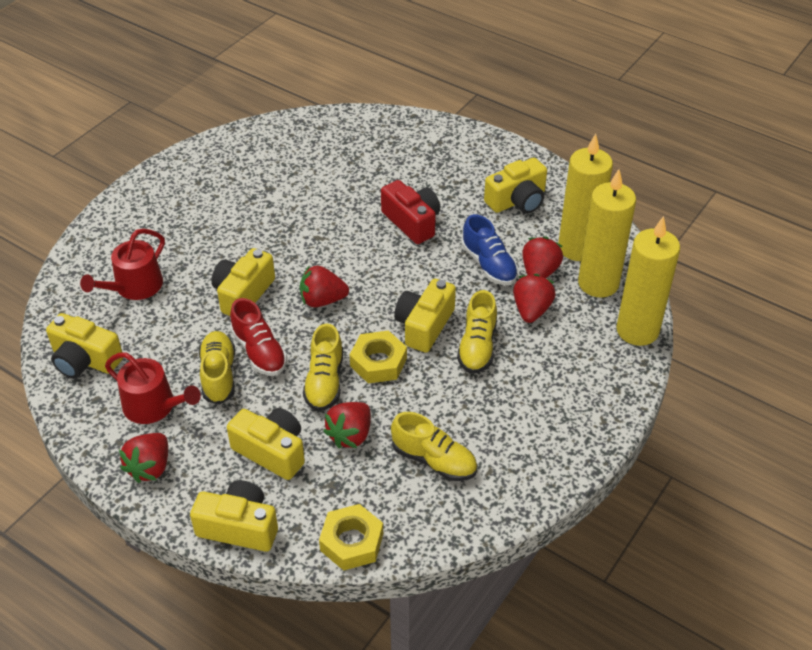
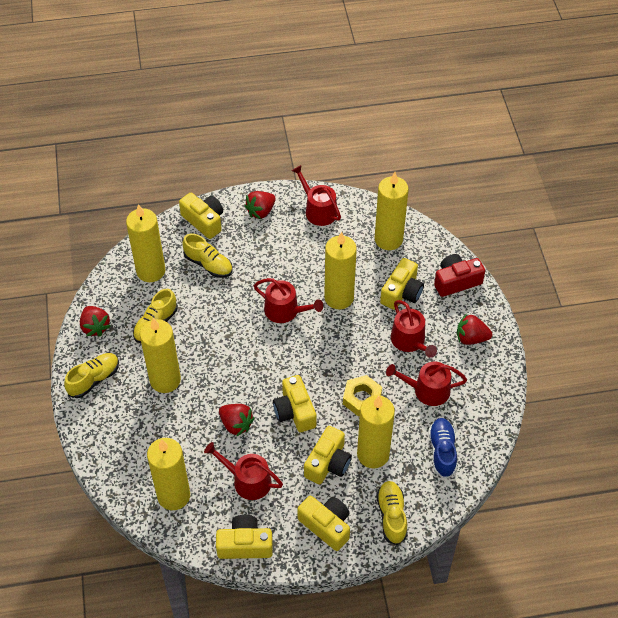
red shoe: [230,298,287,376] = 1 -> none = 0
red strawberry: [119,433,168,483] [300,265,349,307] [323,402,371,448] [513,274,556,323] [522,236,563,278] = 5 -> [80,306,110,337] [219,404,254,437] [244,191,276,219] [457,314,492,345] = 4
red watering can: [80,229,165,300] [105,352,201,424] = 2 -> [204,442,283,500] [254,278,323,323] [292,165,341,226] [386,362,467,406] [391,300,437,358] = 5
yellow candle: [558,134,613,261] [578,169,636,297] [616,216,680,346] = 3 -> [126,204,165,282] [140,318,181,393] [147,438,190,510] [324,232,357,309] [357,395,395,468] [375,172,409,250] = 6
yellow nut: [319,504,383,571] [350,330,407,383] = 2 -> [343,375,382,416] = 1

